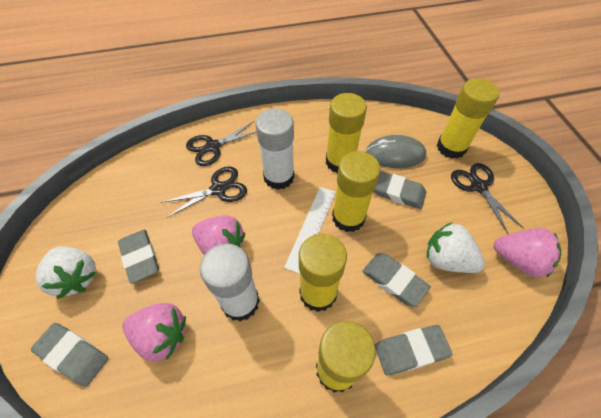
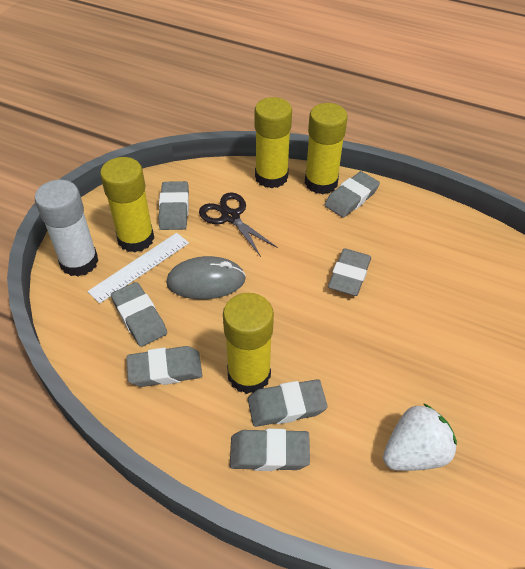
black scissors: [160,166,247,218] [186,121,257,166] [451,163,524,234] = 3 -> [199,192,278,257] = 1
grey eraser: [31,323,108,387] [118,229,159,284] [362,253,431,307] [374,171,426,209] [375,325,452,376] = 5 -> [111,282,167,347] [127,346,202,387] [158,181,189,230] [230,429,310,471] [248,379,328,427] [324,171,380,218] [328,248,371,296] = 7
pink strawberry: [122,303,186,361] [192,215,245,255] [494,228,561,277] = 3 -> none = 0
white glue stick: [200,243,260,321] [256,109,294,190] = 2 -> [35,180,98,276] = 1
white strawberry: [35,246,96,299] [427,222,485,273] = 2 -> [383,403,457,471] = 1
yellow glue stick: [299,234,347,312] [316,321,376,393] [326,93,367,173] [332,151,380,232] [437,78,499,159] = 5 -> [100,157,154,252] [223,293,274,394] [255,97,292,189] [305,103,348,194] = 4

